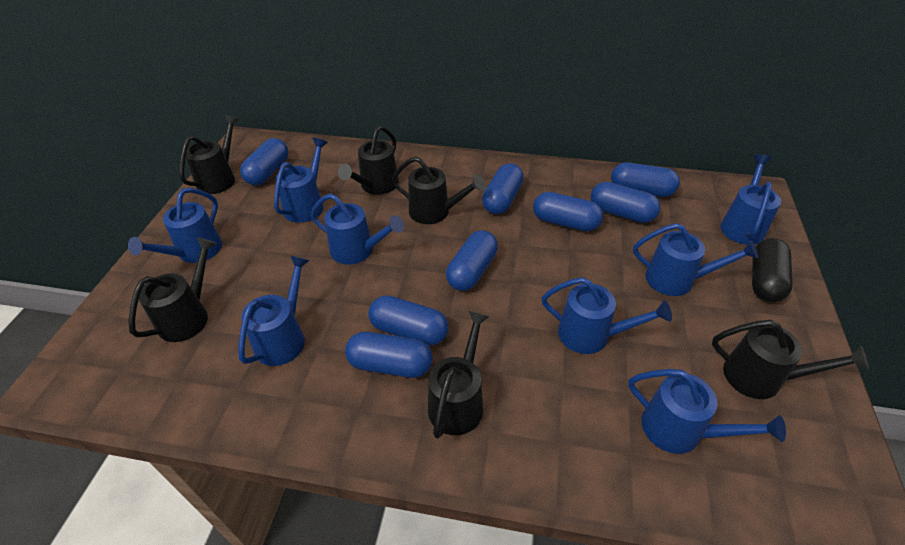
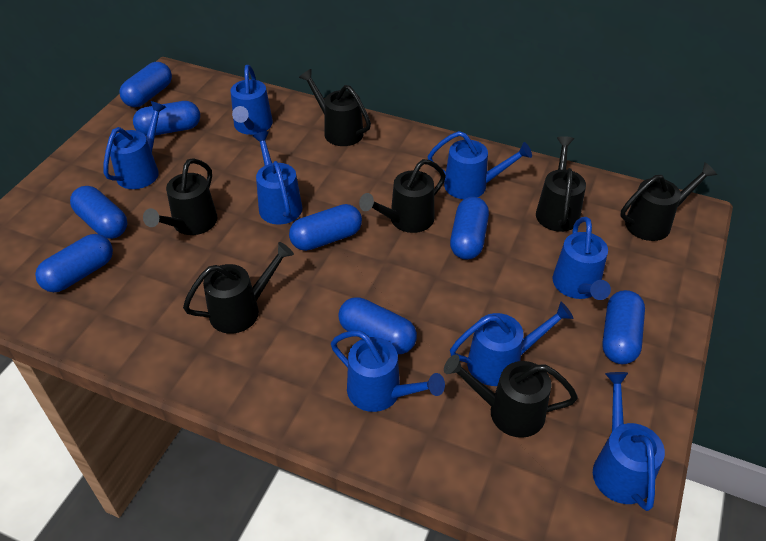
black capsule: [752,238,793,302] = 1 -> none = 0
black watering can: [129,237,217,342] [179,115,239,194] [338,126,399,195] [392,156,485,224] [428,311,490,439] [712,320,869,399] = 6 -> [143,158,217,235] [183,242,294,334] [299,69,371,146] [359,159,446,233] [444,354,578,438] [536,136,586,232] [620,162,717,241] = 7

